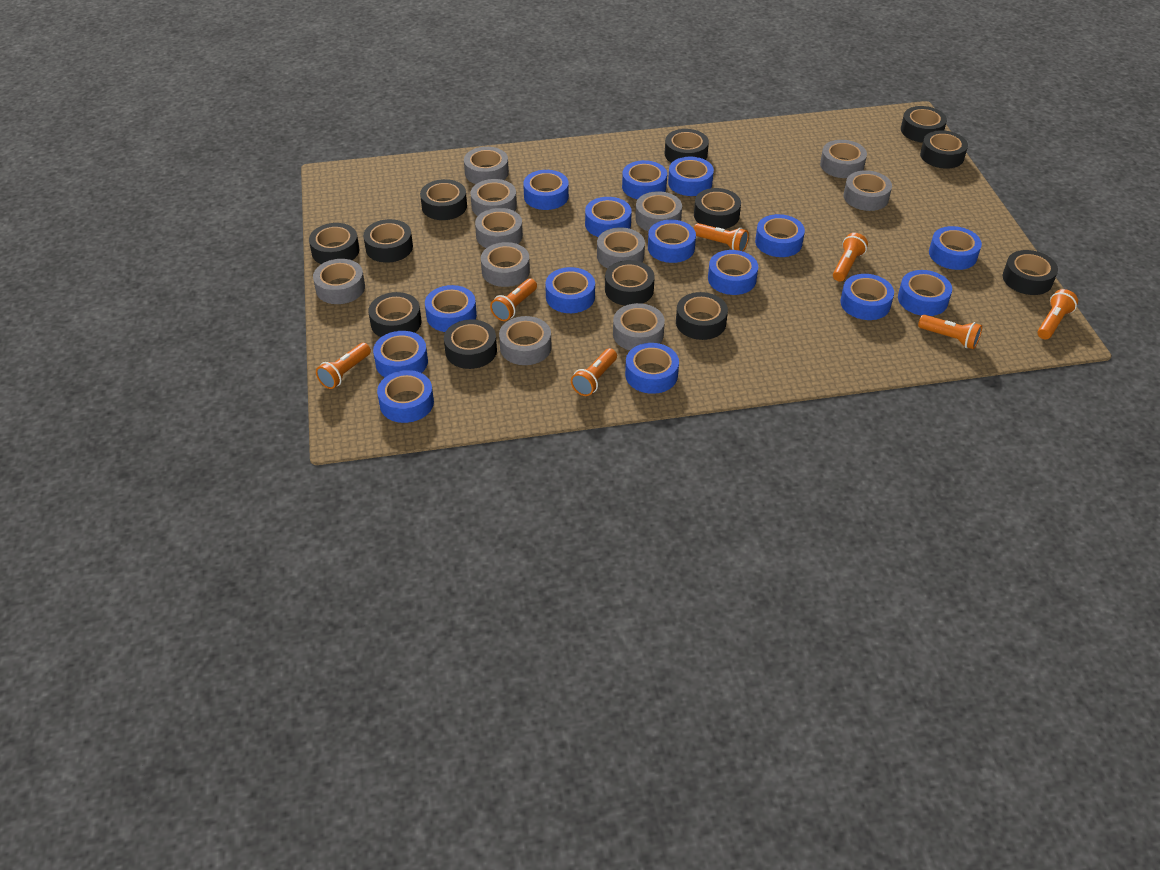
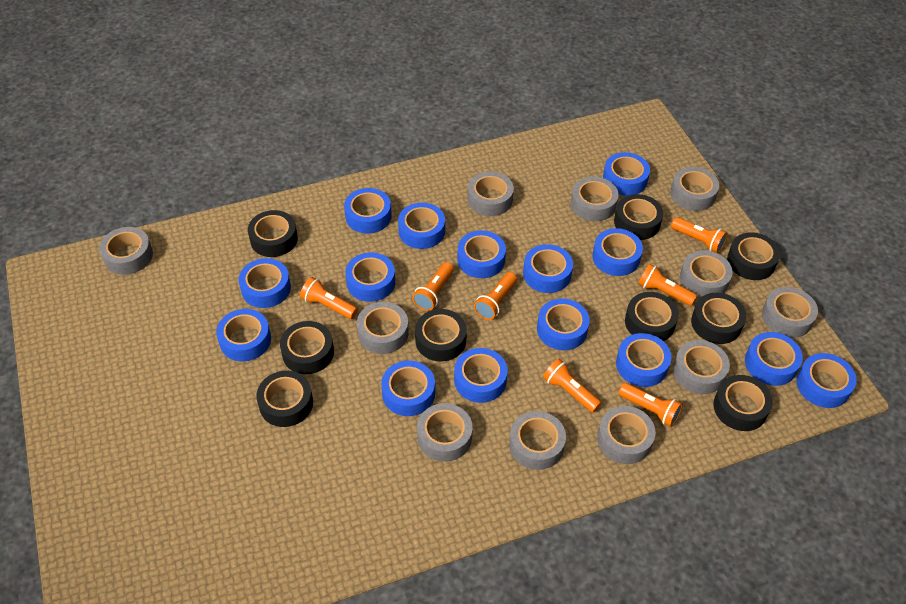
black tape: [309,223,359,264] [363,219,413,263] [368,292,421,337] [420,179,467,220] [444,319,497,369] [605,260,655,306] [665,129,709,163] [676,292,728,340] [694,188,741,229] [901,106,947,143] [920,130,968,169] [1003,250,1058,295] = 12 -> [248,210,298,257] [256,371,313,427] [280,321,334,374] [415,309,467,361] [614,194,663,240] [625,292,679,341] [691,293,746,344] [713,375,773,431] [727,232,780,280] = 9

